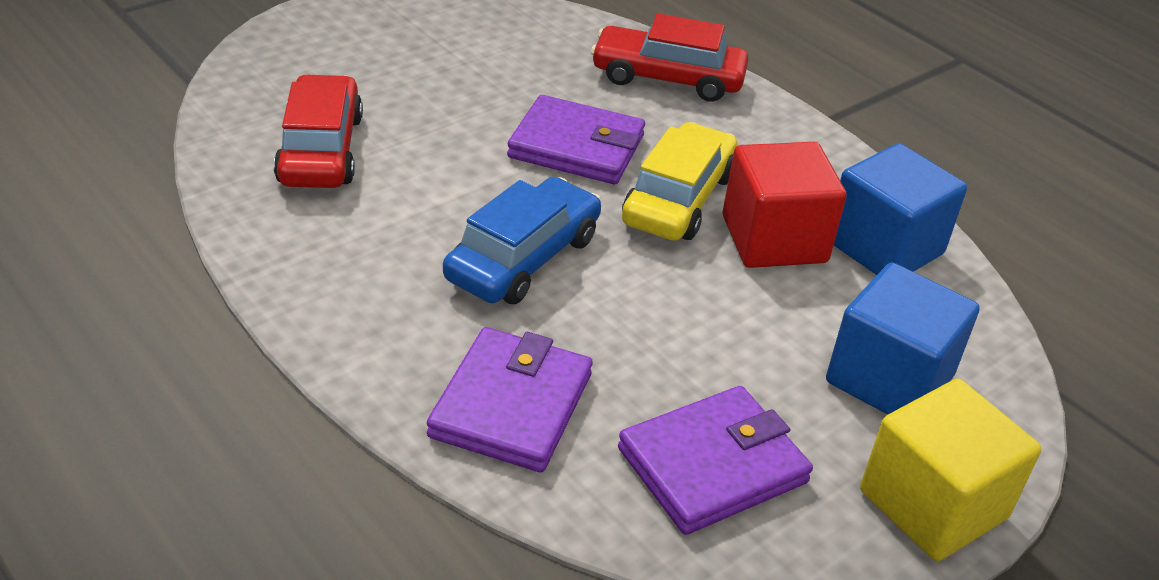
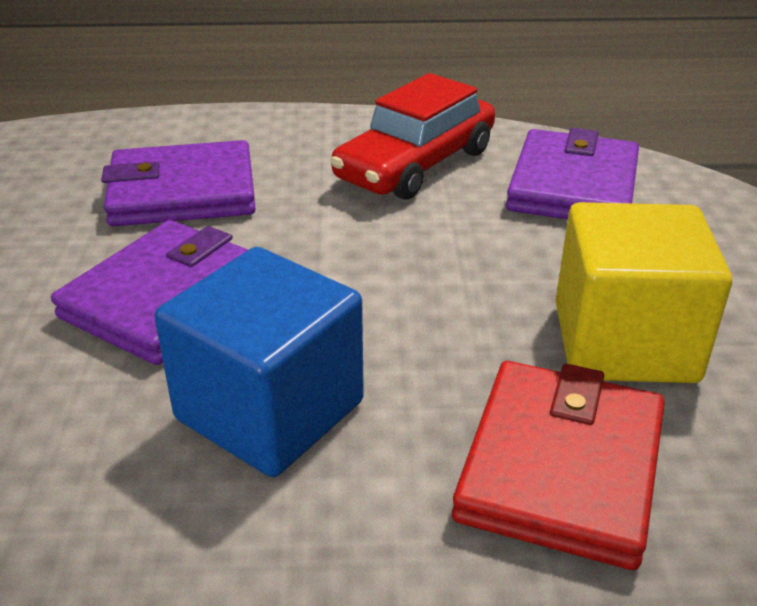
blue car: [443,177,601,304] = 1 -> none = 0
blue cube: [826,262,980,415] [834,143,967,275] = 2 -> [154,247,364,477] = 1
red car: [274,74,363,188] [591,13,749,102] = 2 -> [330,73,495,200] = 1
red cube: [723,142,847,268] = 1 -> none = 0
red wallet: none = 0 -> [452,361,665,570] = 1
yellow car: [622,122,737,241] = 1 -> none = 0

